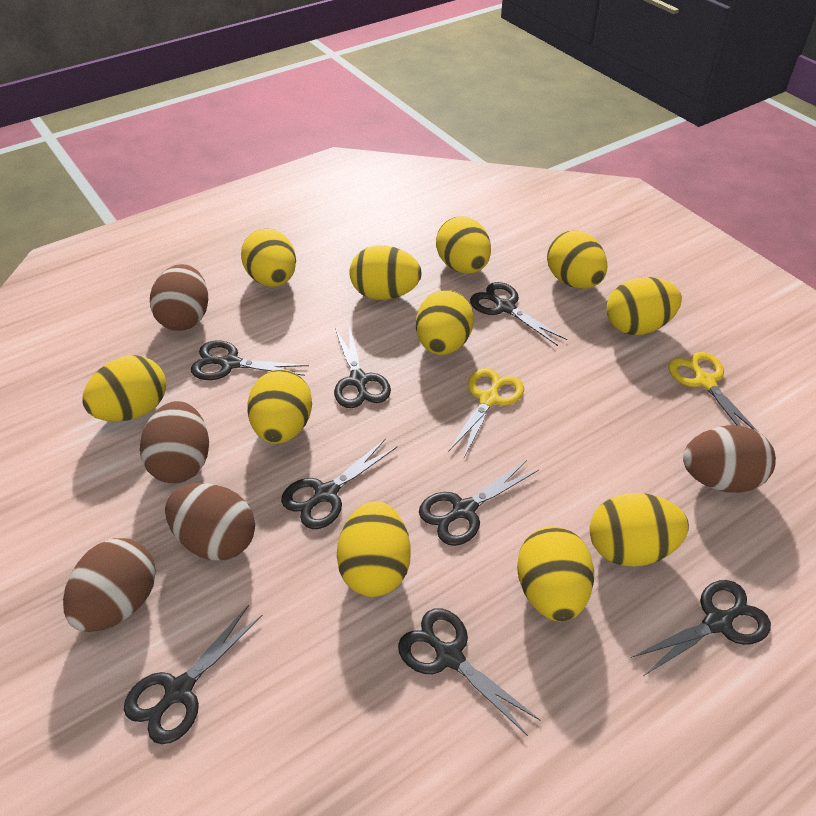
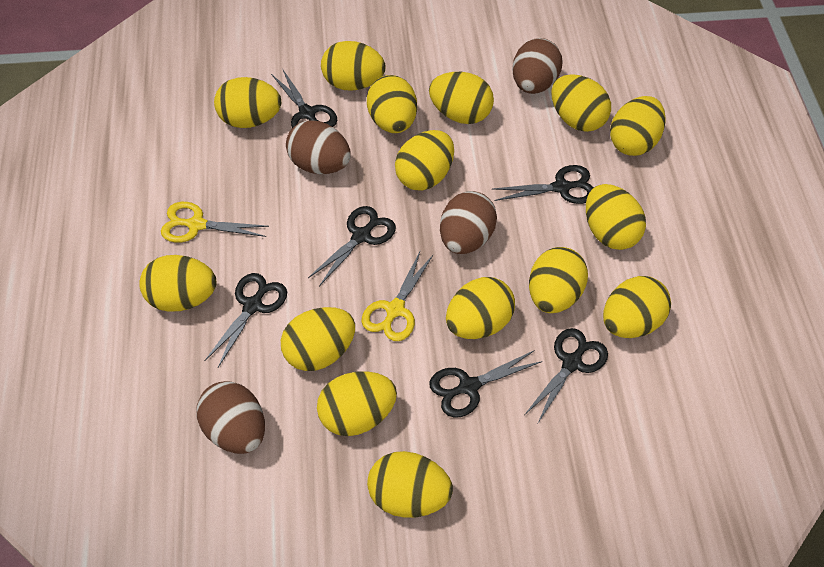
black scissors: [124,605,263,744] [191,340,309,380] [281,438,397,529] [334,325,391,408] [398,608,541,736] [419,460,539,546] [470,282,567,346] [631,580,771,675] = 8 -> [205,273,287,367] [271,68,337,128] [308,206,396,286] [429,350,543,417] [493,165,594,204] [524,328,608,423] = 6
brown egg: [63,538,156,632] [140,401,209,483] [150,264,208,331] [165,483,255,560] [683,425,776,493] = 5 -> [196,381,265,454] [286,120,351,174] [440,191,497,254] [512,38,562,94] = 4
yellow egg: [82,355,166,422] [241,229,296,287] [247,369,312,444] [337,501,411,597] [350,245,422,300] [416,290,474,355] [436,216,491,274] [517,526,594,621] [547,230,608,289] [590,493,689,567] [607,277,682,335] = 11 -> [139,255,216,312] [214,77,281,128] [281,307,355,371] [317,371,397,436] [321,41,385,91] [367,75,417,133] [367,451,453,518] [395,130,454,190] [429,72,494,124] [446,277,515,339] [529,247,588,313] [551,74,611,132] [586,184,646,250] [603,276,671,338] [610,96,666,156] = 15

